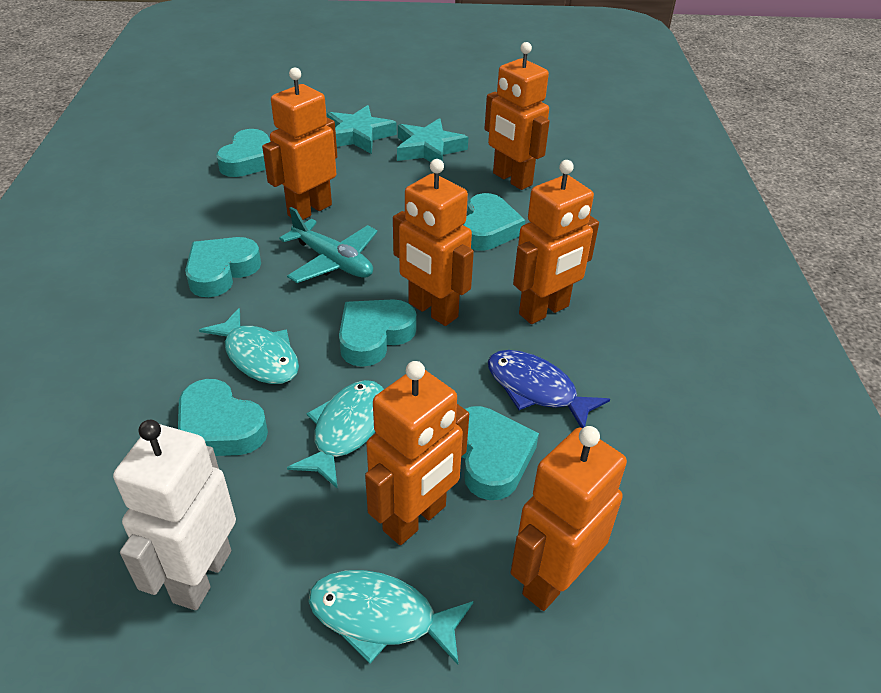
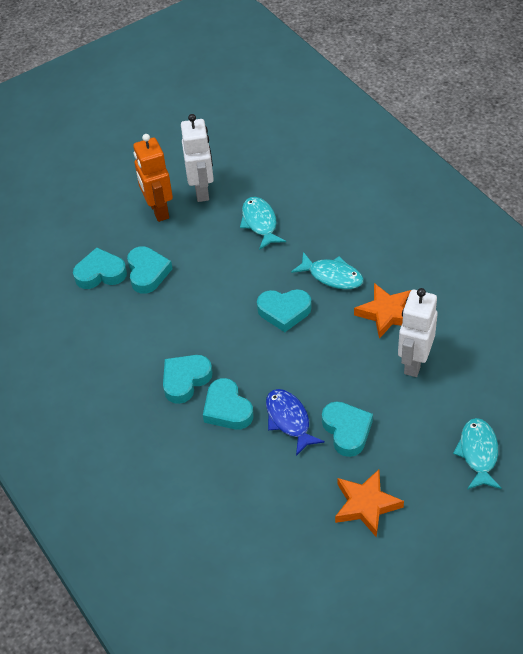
orange robot: [262,67,337,220] [365,361,469,545] [393,159,474,326] [485,42,550,190] [511,426,627,611] [513,160,599,324] = 6 -> [133,134,173,222] = 1
orange star: none = 0 -> [335,470,404,538] [354,283,411,339] = 2
turquoise plane: [279,207,378,283] = 1 -> none = 0
turquoise star: [327,105,397,154] [397,118,468,162] = 2 -> none = 0
white robot: [113,420,236,610] = 1 -> [181,114,214,202] [398,288,438,377] = 2

